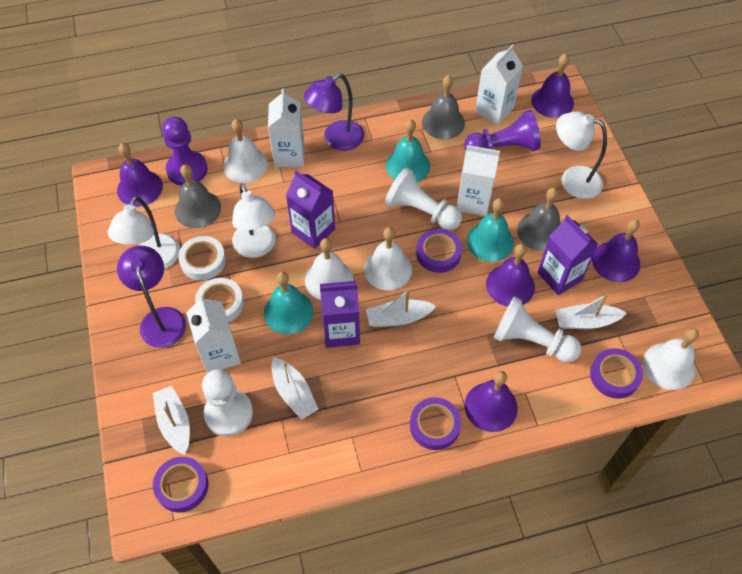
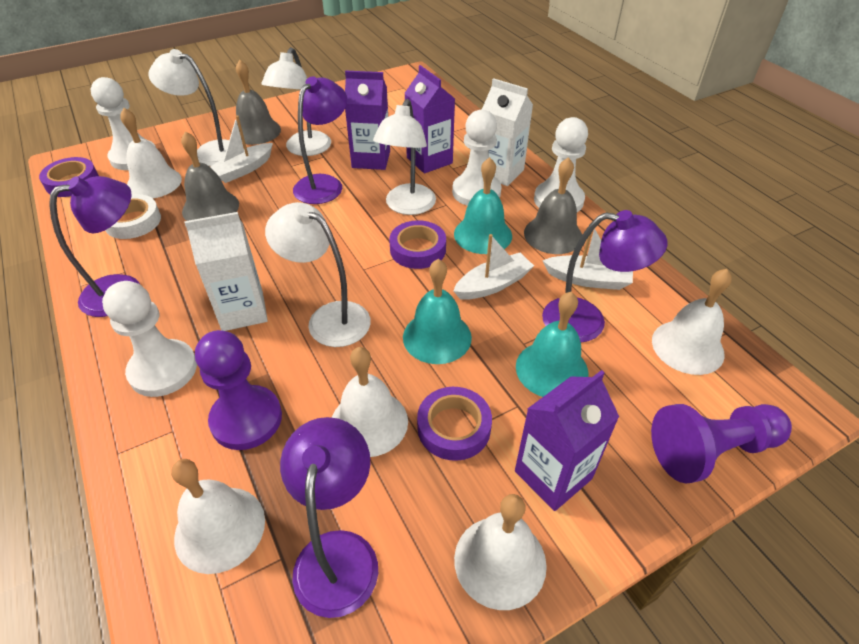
purple bell: [117,143,163,207] [464,371,518,432] [486,244,535,306] [531,54,574,118] [592,219,640,282] = 5 -> none = 0
purple lamp: [117,246,186,348] [304,74,364,151] = 2 -> [49,176,140,317] [280,417,378,618] [293,76,347,204] [542,210,667,343] = 4
purple tape: [153,457,208,513] [410,397,461,450] [416,229,462,273] [590,348,643,399] = 4 -> [39,157,99,197] [389,220,446,269] [417,387,492,461] = 3
white bell: [223,119,268,183] [305,238,353,300] [364,227,412,290] [643,328,699,390] = 4 -> [120,108,182,198] [171,459,265,574] [332,347,408,457] [454,494,547,610] [652,269,732,375] = 5
white boat: [153,386,190,455] [271,357,319,420] [366,289,436,327] [556,293,627,329] = 4 -> [210,115,273,183] [453,234,534,300] [542,229,633,290] = 3
white carton: [186,295,241,373] [268,89,304,167] [457,145,500,216] [475,44,523,125] = 4 -> [184,212,268,331] [482,78,533,186] = 2
white lamp: [108,196,180,269] [232,183,276,258] [556,112,607,199] = 3 -> [148,49,229,166] [262,47,331,156] [265,202,371,347] [373,99,436,215] = 4
white pawn: [202,369,253,437] [385,167,462,230] [494,297,581,363] = 3 -> [91,77,156,170] [102,281,197,397] [452,110,502,206] [534,117,588,212] = 4
white tape: [178,236,226,280] [195,278,244,322] = 2 -> [105,194,161,239] = 1

